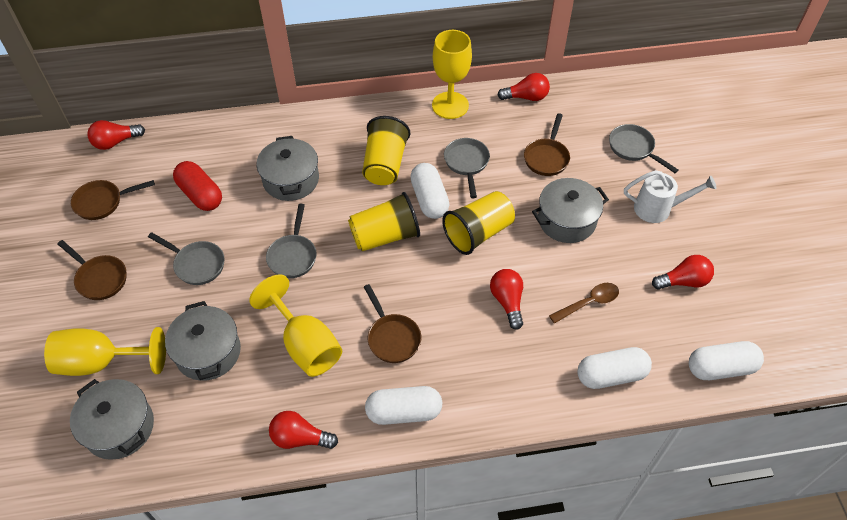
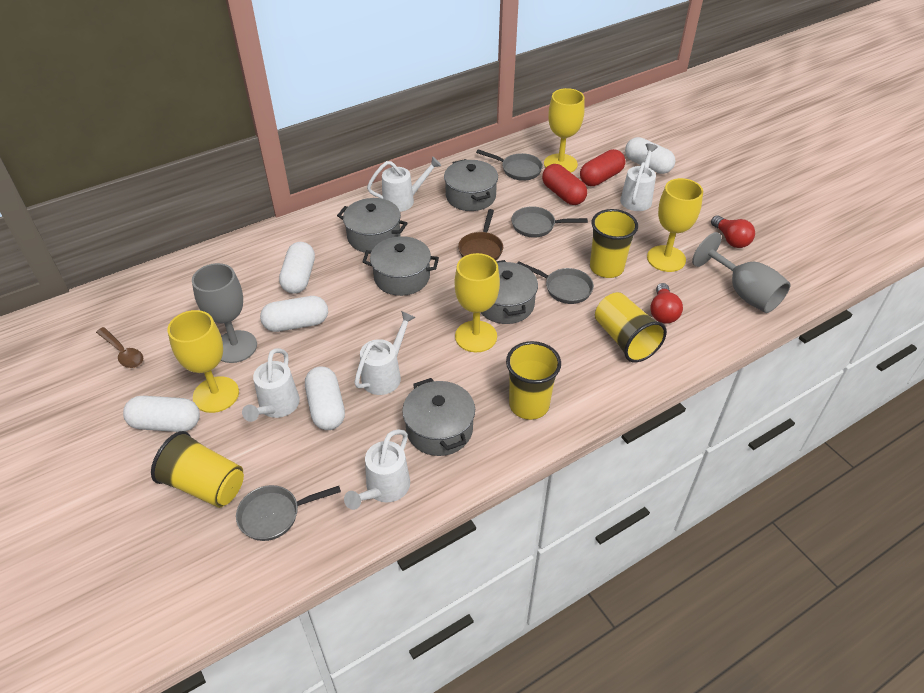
brown pan: [57,240,126,300] [71,180,155,220] [364,284,421,363] [524,113,570,176] = 4 -> [458,209,503,261] = 1
grey goblet: none = 0 -> [192,263,257,363] [692,232,791,313] = 2
grey pot: [70,379,154,460] [165,301,241,381] [257,136,319,201] [532,178,609,243] = 4 -> [337,198,408,253] [362,236,439,296] [402,378,475,456] [444,159,498,211] [481,260,538,324] = 5
red capsule: [173,161,222,211] = 1 -> [542,164,587,205] [580,149,626,186] = 2
red light bulb: [87,120,145,150] [269,411,338,449] [490,269,523,330] [497,73,550,101] [652,255,714,290] = 5 -> [650,283,683,324] [711,215,755,248] = 2
white capsule: [365,386,442,425] [410,163,450,219] [577,347,652,389] [689,341,764,380] = 4 -> [123,396,200,432] [260,296,328,332] [279,242,315,294] [305,366,345,430] [625,137,675,174] = 5
white watering can: [624,170,717,223] = 1 -> [242,348,300,422] [344,429,410,510] [354,311,416,395] [367,157,441,212] [620,144,658,211] = 5
yellow cup: [348,192,420,251] [362,116,410,185] [442,191,515,255] = 3 -> [151,431,244,508] [506,341,561,420] [590,209,638,278] [595,292,667,362] = 4
yellow goblet: [44,327,166,376] [249,274,342,377] [432,30,472,119] = 3 -> [168,310,239,413] [455,253,500,352] [544,88,585,172] [647,178,703,272] = 4

